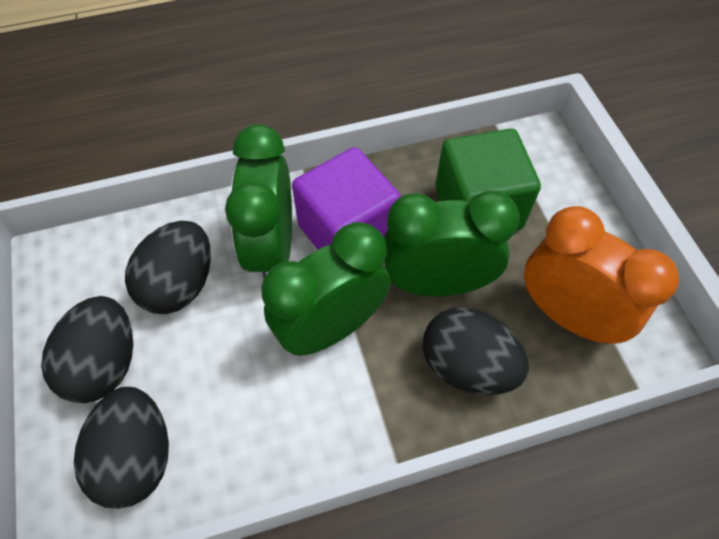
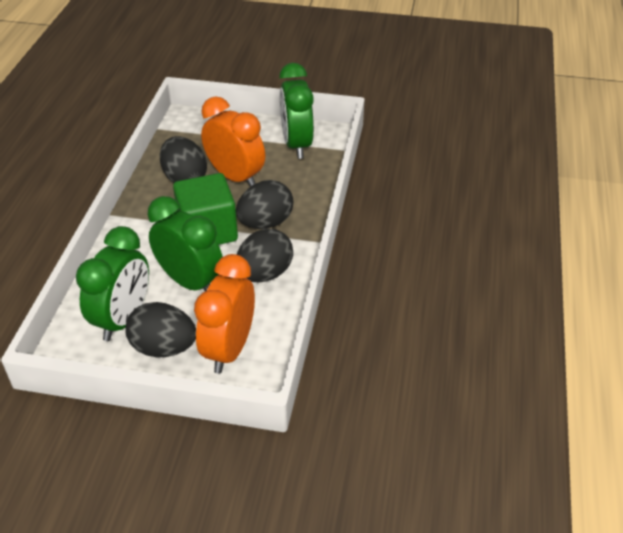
orange clock: [524,206,679,344] = 1 -> [194,254,255,374] [201,96,265,187] = 2
purple cube: [292,147,401,250] = 1 -> none = 0

